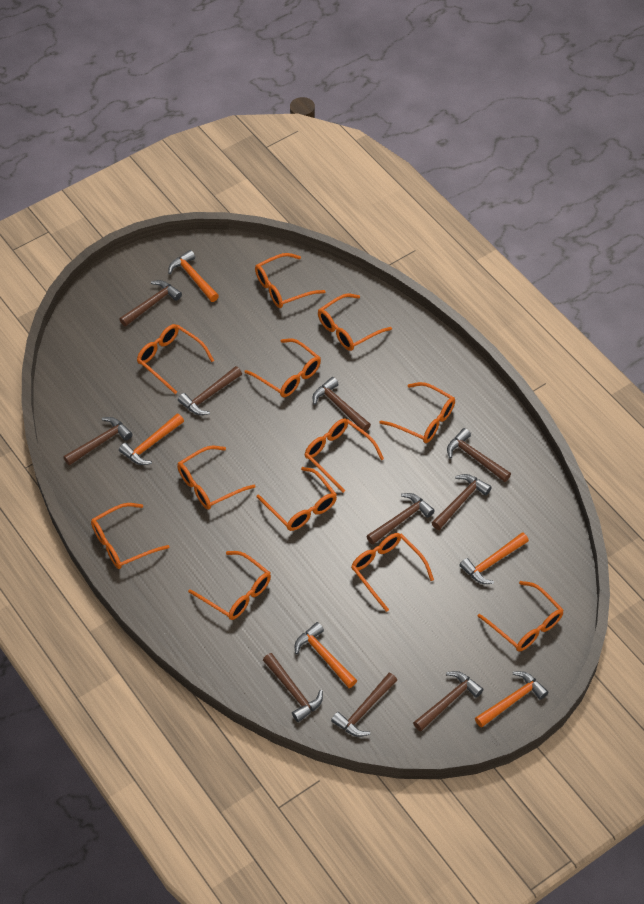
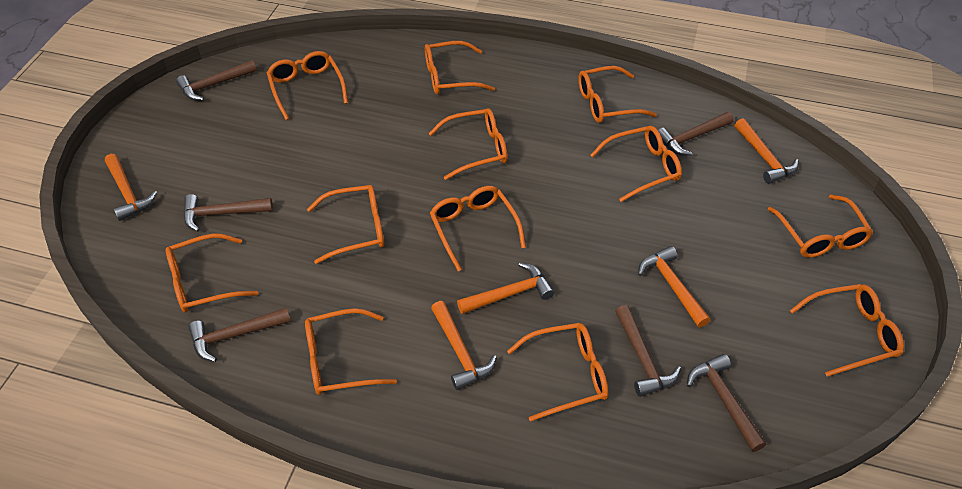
brown hammer: [63,417,133,466] [119,280,182,326] [178,366,242,415] [263,653,323,722] [313,377,371,432] [331,673,397,737] [366,493,435,545] [413,671,484,731] [432,474,492,530] [447,428,511,482] = 10 -> [176,60,257,101] [184,194,273,231] [188,307,291,362] [615,305,681,397] [658,112,734,156] [687,354,766,452] = 6

